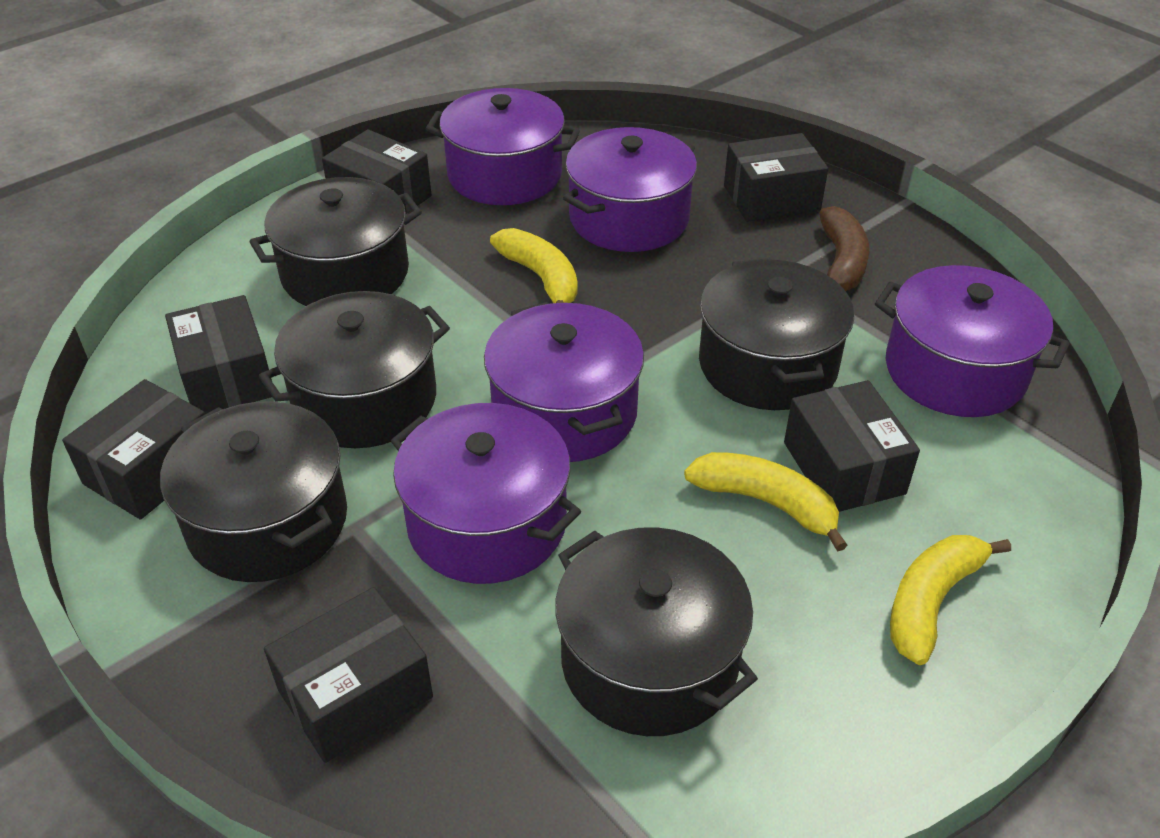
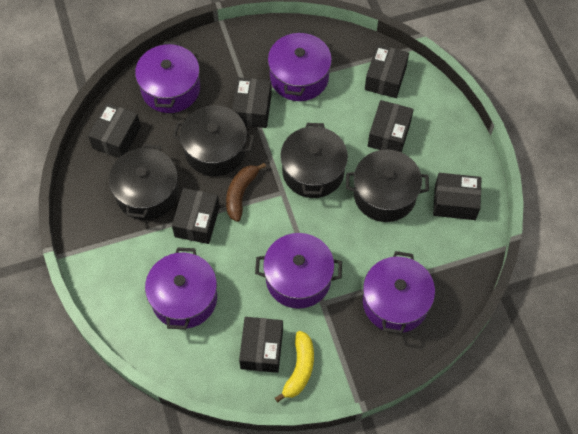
black box: [62,379,205,520] [165,295,272,414] [264,587,433,763] [322,129,431,214] [724,133,828,222] [784,380,920,512] = 6 -> [88,103,141,158] [172,188,220,244] [232,77,272,128] [239,317,283,373] [365,45,409,98] [368,100,414,153] [433,173,482,220] = 7
black pot: [160,401,347,582] [249,177,422,306] [259,291,450,448] [555,527,758,736] [699,258,854,410] = 5 -> [109,144,179,220] [172,105,255,176] [280,123,348,198] [346,150,429,222] = 4
yellow banana: [490,228,578,303] [684,452,848,551] [890,535,1011,665] = 3 -> [275,331,314,402] = 1

